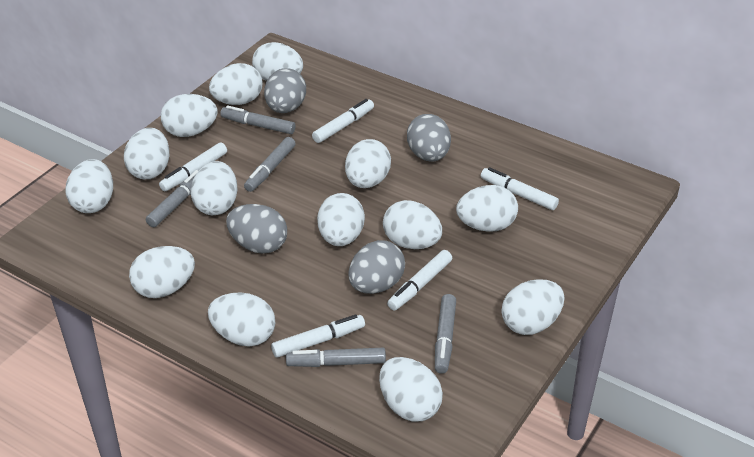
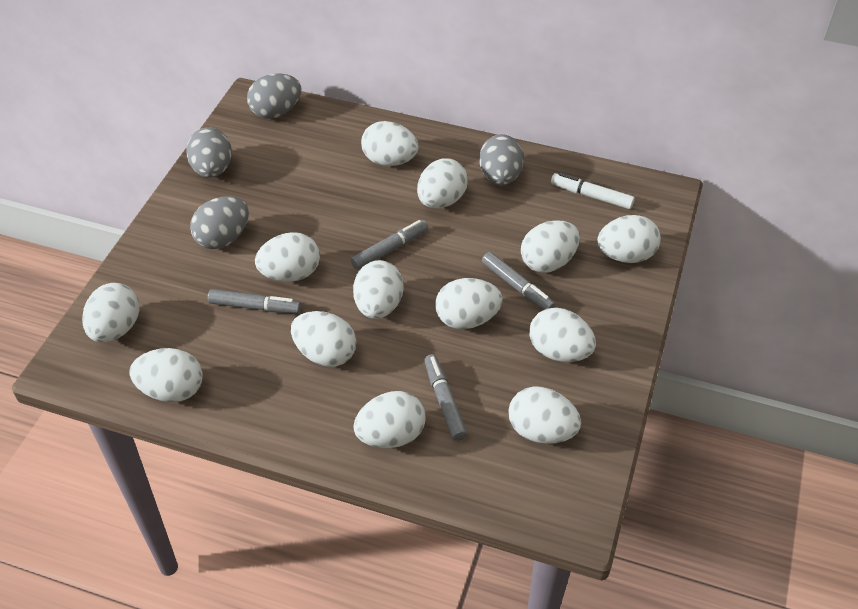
grey marker: [146,170,199,227] [220,106,296,134] [244,137,296,192] [286,348,386,367] [435,294,456,374] = 5 -> [207,289,301,313] [351,220,428,270] [424,354,467,441] [482,252,555,310] = 4
white egg: [65,159,113,213] [124,128,170,179] [129,246,195,298] [161,94,218,137] [191,161,238,215] [208,292,275,347] [209,63,263,105] [252,42,303,81] [317,193,365,246] [345,139,391,188] [379,357,443,422] [383,200,442,249] [456,185,518,232] [502,279,565,335] = 14 -> [82,283,140,342] [129,348,203,402] [255,232,320,282] [291,311,356,367] [353,260,404,319] [353,391,426,448] [361,121,419,166] [417,159,468,208] [435,278,503,329] [509,386,581,444] [521,220,580,273] [529,307,596,362] [597,215,661,263] = 13
white marker: [159,143,227,191] [271,314,365,358] [312,99,374,143] [387,250,452,310] [481,167,559,210] = 5 -> [551,173,635,209] = 1

